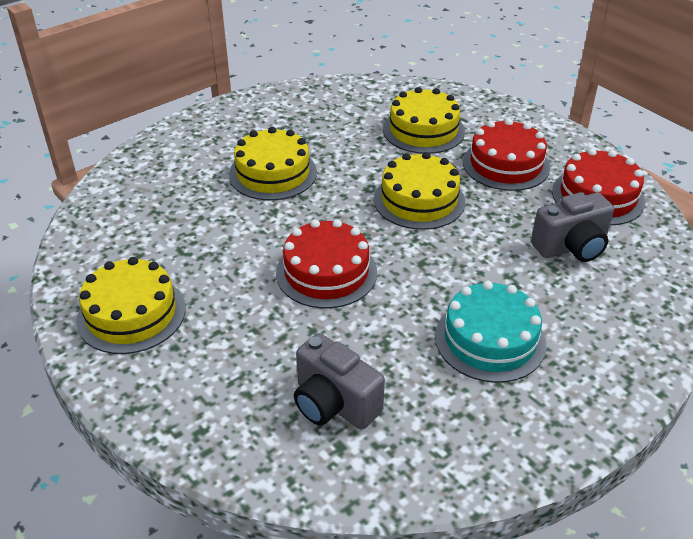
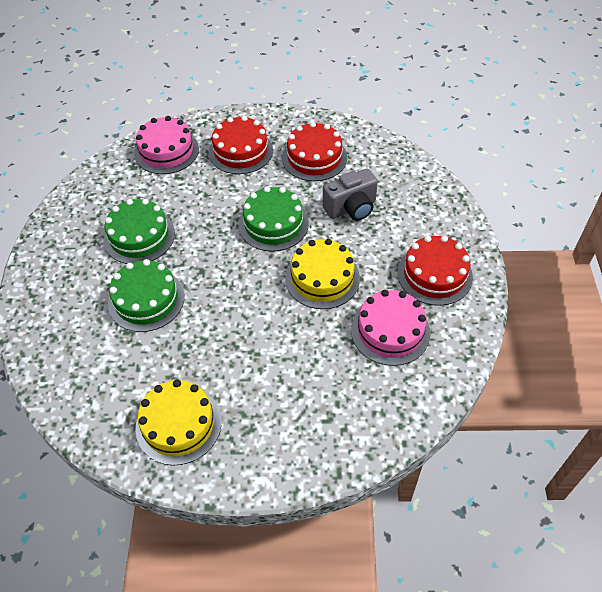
green cake: none = 0 -> [103,199,175,264] [108,259,185,332] [239,186,309,252] = 3
grey camera: [294,333,385,430] [531,192,614,262] = 2 -> [323,169,378,221] = 1
pink cake: none = 0 -> [134,116,199,174] [351,290,430,366] = 2
turquoise cake: [435,281,546,383] = 1 -> none = 0
yellow cake: [76,257,186,354] [229,127,317,200] [374,152,465,230] [383,87,465,154] = 4 -> [135,380,222,466] [285,239,360,309] = 2

